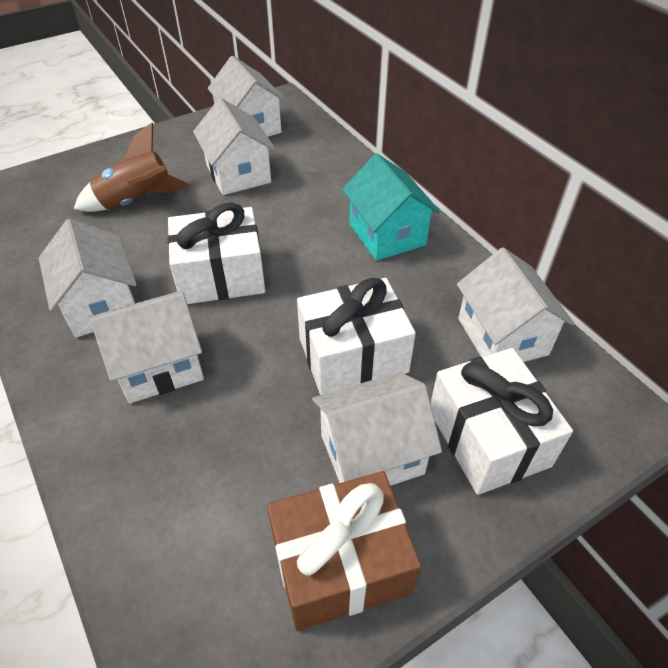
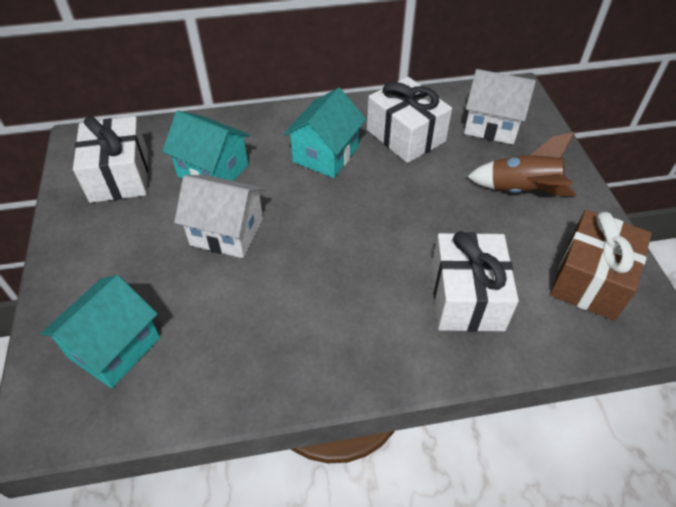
turquoise house: [342,153,440,261] = 1 -> [41,275,160,389] [162,110,250,181] [283,88,366,178] = 3
white house: [39,219,137,338] [90,291,204,404] [193,98,276,195] [208,56,286,137] [312,372,442,486] [457,247,574,362] = 6 -> [174,175,265,258] [464,69,536,144] = 2

